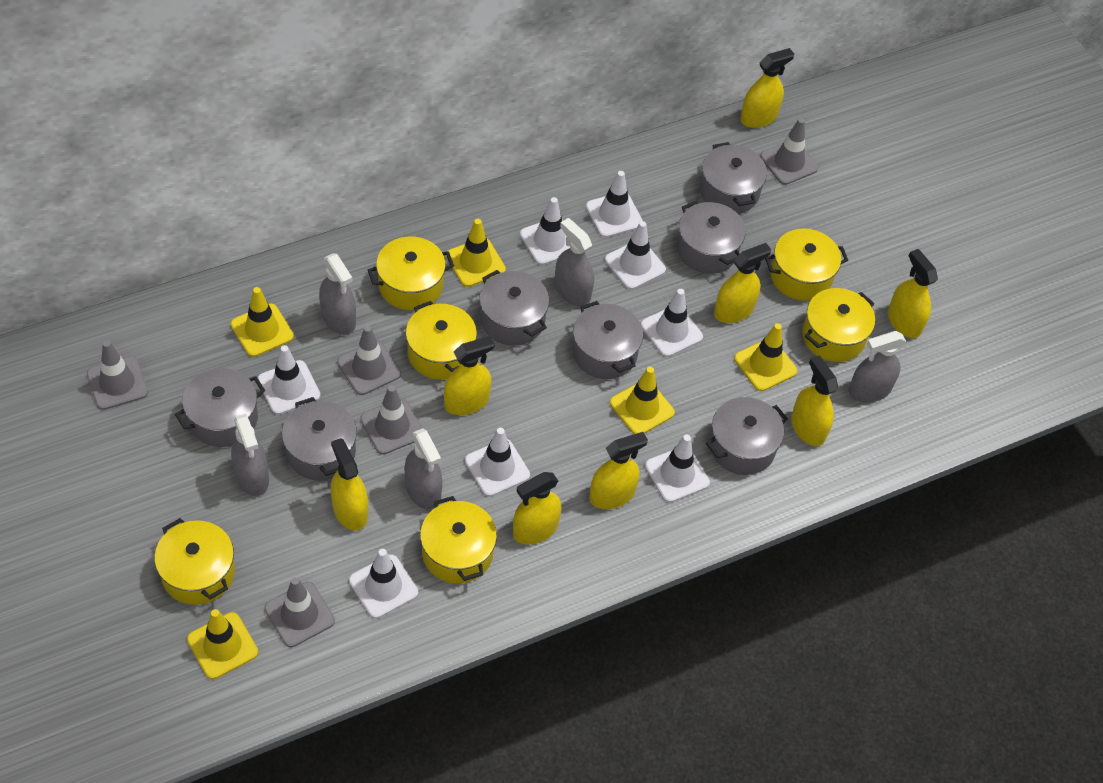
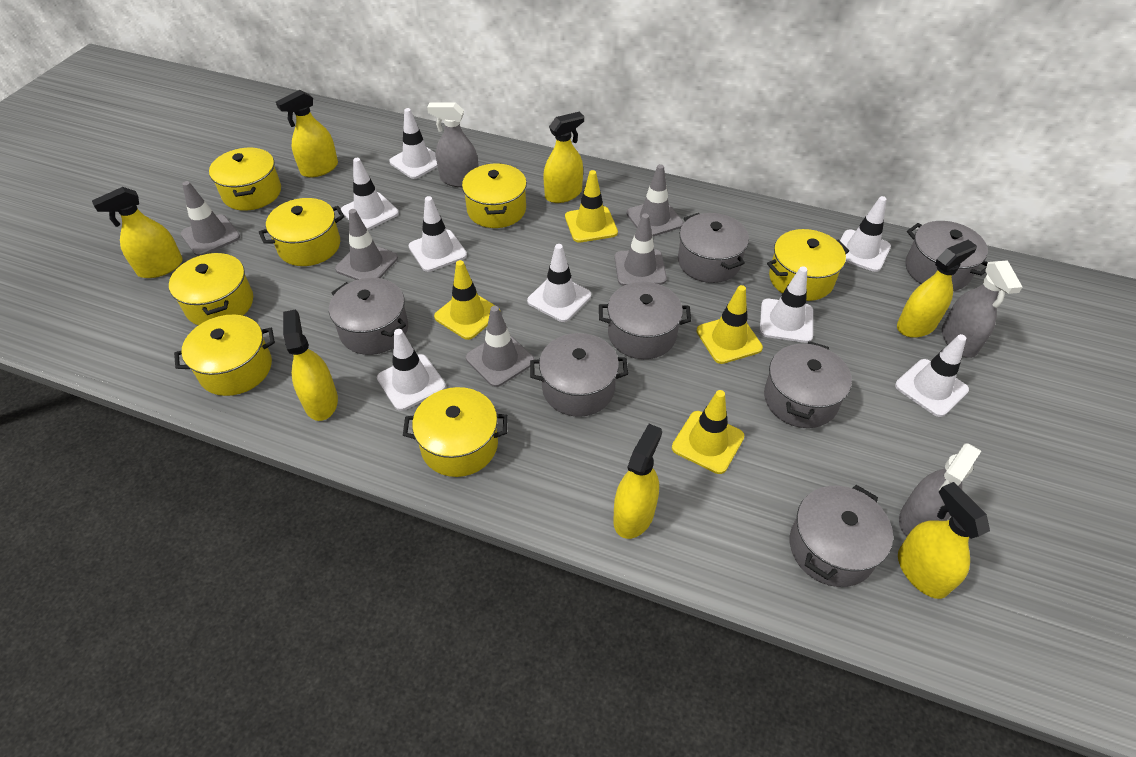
grey spray bottle: [231,414,269,496] [319,253,356,335] [405,428,442,510] [554,218,594,307] [849,331,907,402] = 5 -> [427,102,479,187] [899,443,981,536] [942,260,1023,358] = 3
yellow pot: [154,518,235,605] [368,237,454,310] [406,301,477,380] [420,496,497,583] [765,229,848,301] [802,288,875,362] = 6 -> [169,252,253,325] [174,315,275,396] [209,147,281,211] [259,198,345,266] [403,387,508,477] [462,163,527,228] [767,229,849,301] = 7
yellow spray bottle: [331,438,368,531] [444,336,495,415] [513,472,562,545] [589,432,648,509] [714,243,771,323] [740,48,794,128] [791,356,838,446] [888,249,938,338] = 8 -> [92,187,183,278] [276,90,338,178] [283,310,338,421] [543,112,584,203] [613,424,662,539] [897,240,977,338] [898,482,990,599] = 7
yellow traffic cone: [187,609,258,679] [231,287,294,357] [446,219,506,287] [610,367,675,434] [734,323,797,391] = 5 -> [434,260,500,340] [565,170,618,243] [672,390,744,474] [696,285,763,364] = 4

